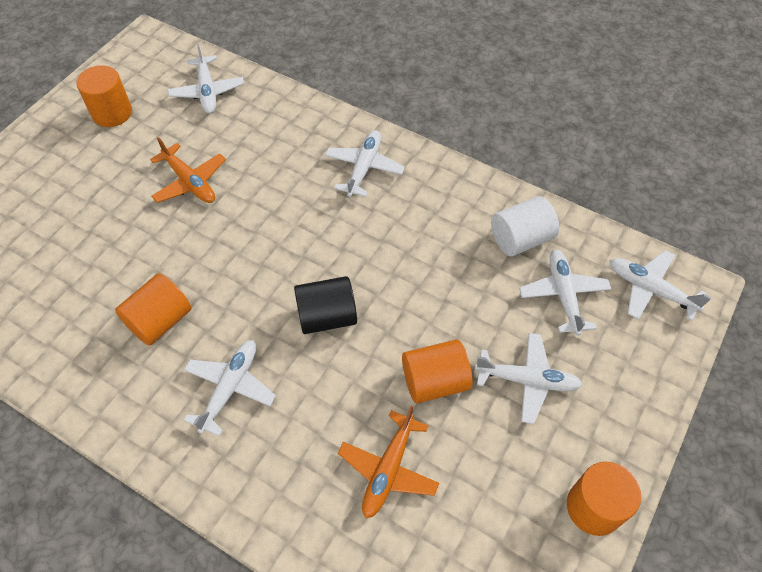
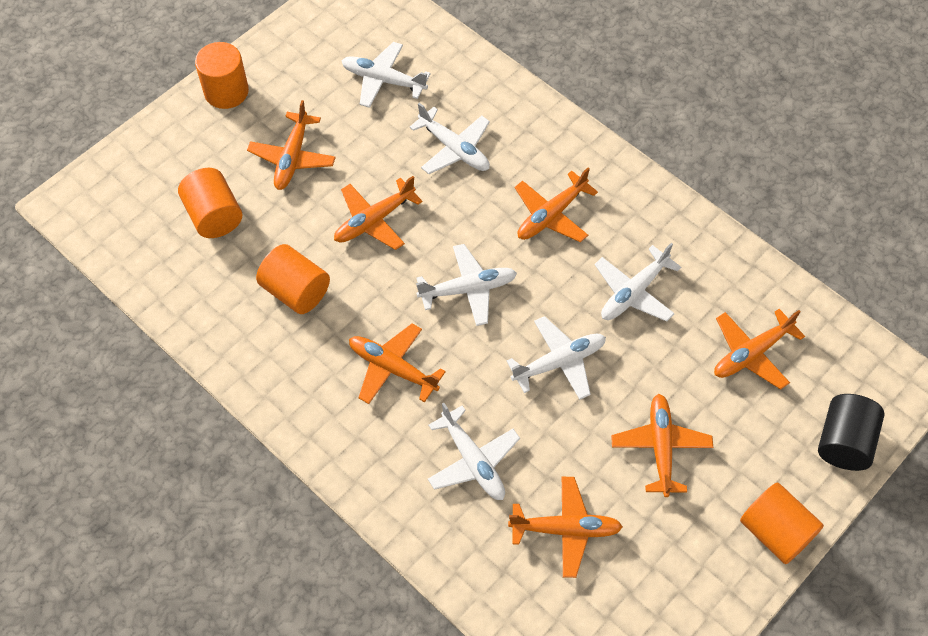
orange plane: [150,137,226,203] [338,406,439,518] = 2 -> [247,100,336,190] [334,176,423,250] [349,324,446,404] [508,477,623,578] [515,168,598,242] [611,394,713,497] [714,309,805,390] = 7
white cylinder: [491,196,559,256] = 1 -> none = 0

